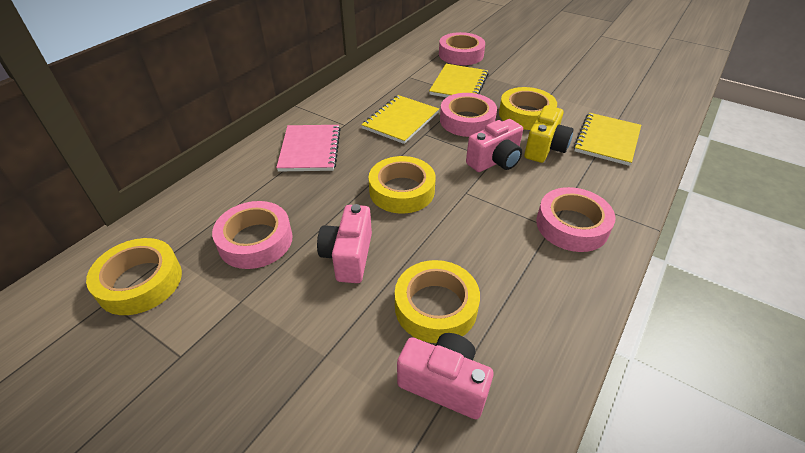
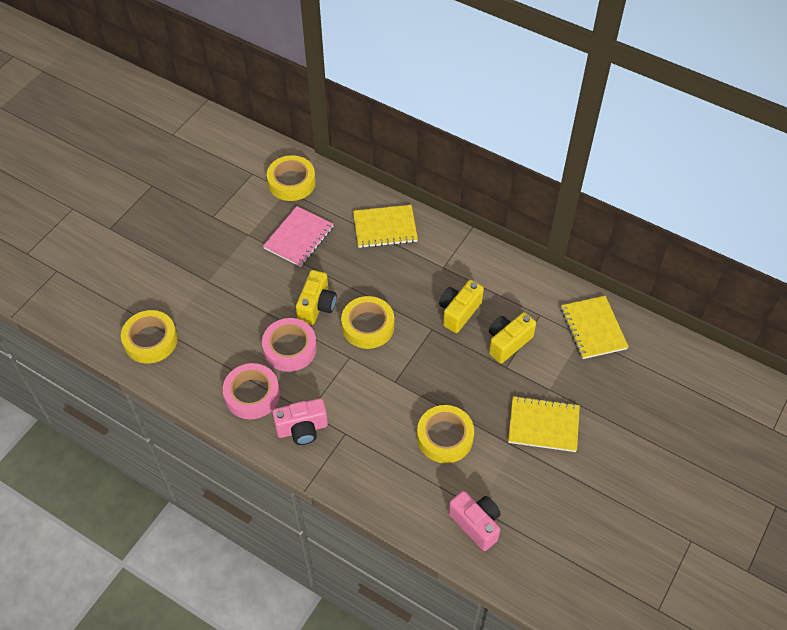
pink camera: [317,204,372,283] [397,333,493,419] [466,119,523,172] = 3 -> [272,398,328,445] [449,491,501,551] = 2
pink tape: [212,201,293,269] [439,32,485,65] [440,93,497,137] [536,187,615,252] = 4 -> [223,363,280,419] [262,318,317,372] = 2
yellow camera: [524,105,573,163] = 1 -> [296,270,337,325] [439,280,484,333] [489,312,536,364] = 3

